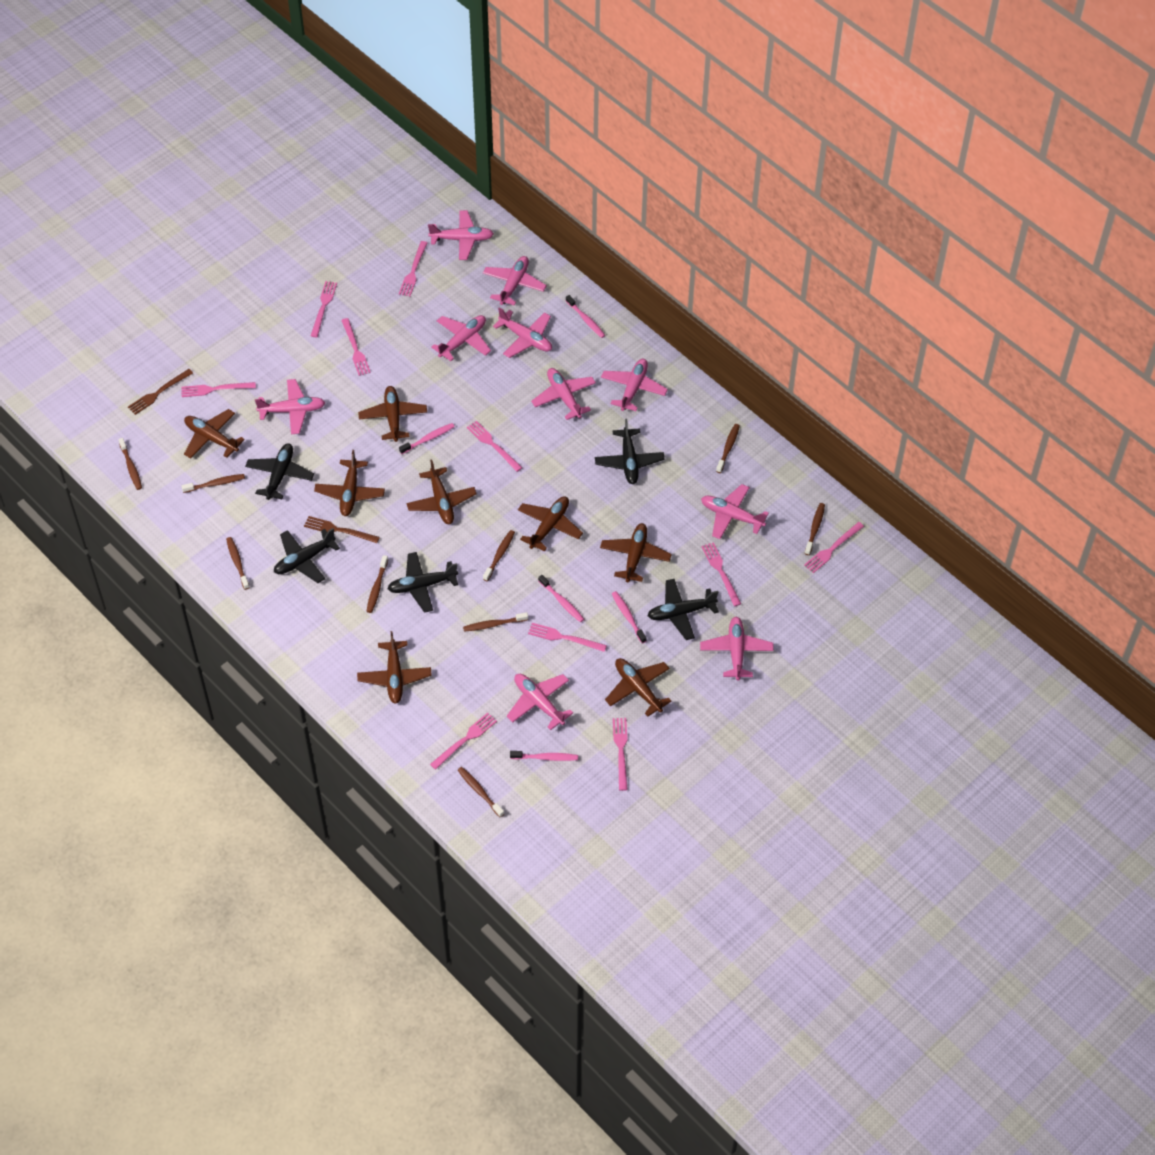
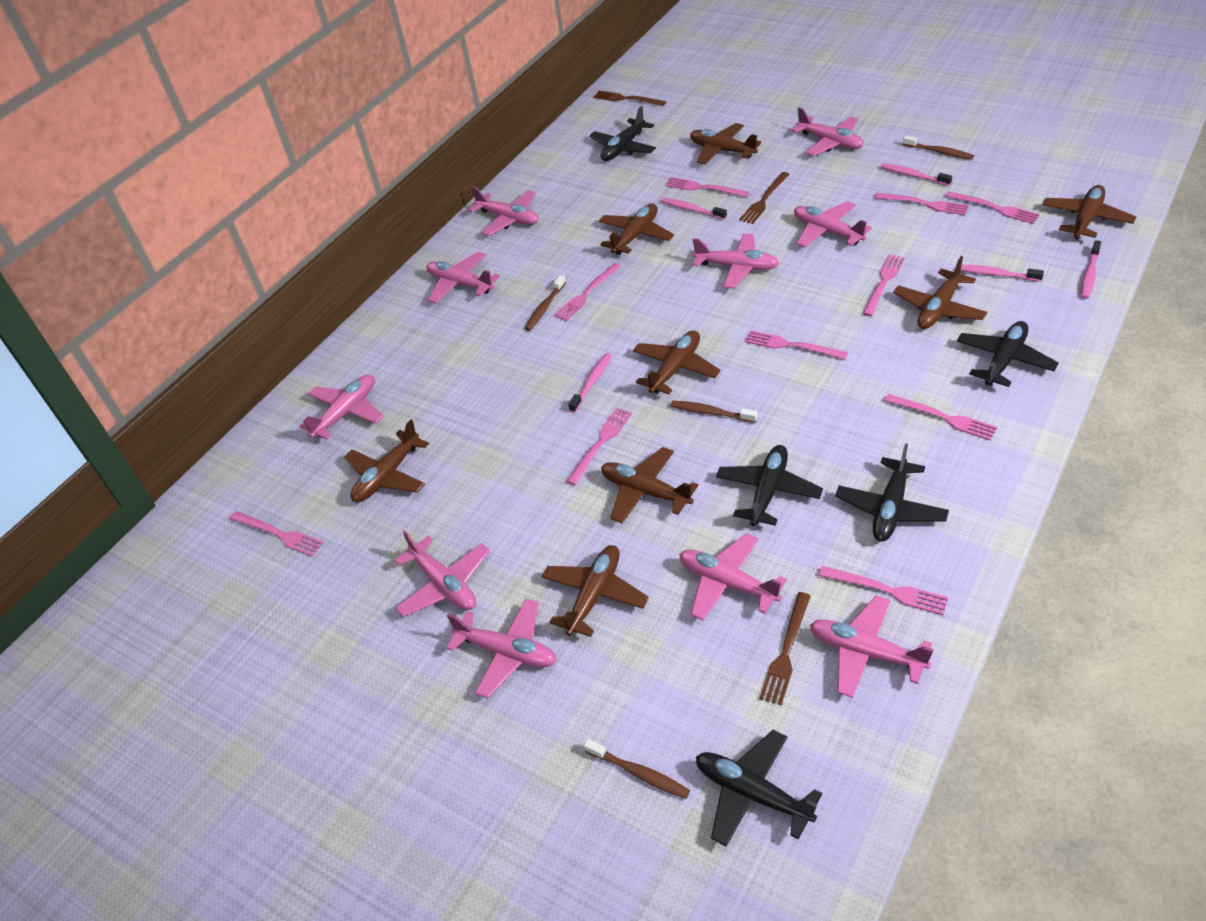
brown fork: [128,369,193,415] [304,516,380,543] = 2 -> [593,91,666,106] [739,172,790,224] [760,592,811,705] = 3
brown toothbrush: [118,438,142,490] [181,474,245,493] [226,537,250,590] [366,555,388,613] [458,767,504,817] [463,612,528,632] [483,530,515,581] [716,424,740,473] [805,503,825,555] = 9 -> [524,275,566,331] [584,739,690,799] [671,401,758,423] [903,135,974,160] = 4

